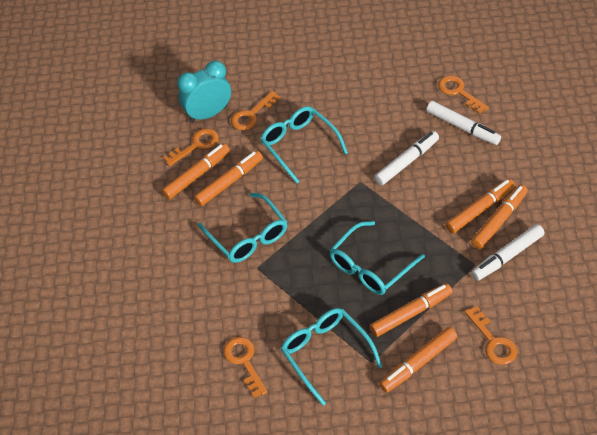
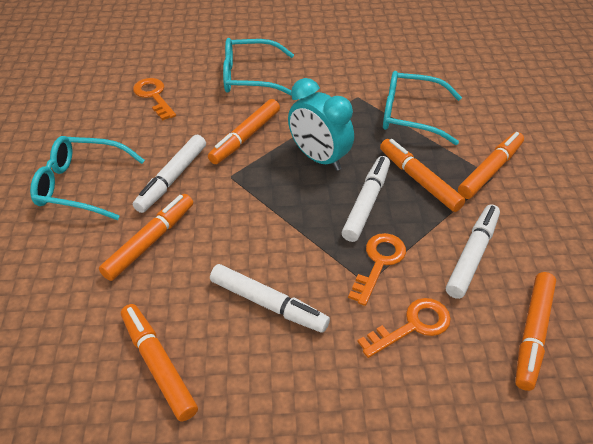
orange key: [163,128,219,166] [223,337,267,398] [231,91,280,130] [438,75,489,114] [465,306,517,365] = 5 -> [133,78,176,121] [348,233,406,306] [358,298,451,358] = 3
turquoise glasses: [198,193,287,263] [260,106,348,183] [281,308,382,406] [329,221,425,295] = 4 -> [30,136,145,220] [223,38,294,95] [383,71,462,145] = 3
white marker: [374,131,439,185] [427,101,501,145] [471,224,545,281] = 3 -> [133,135,206,213] [210,264,330,333] [342,156,390,242] [446,204,500,299] = 4

